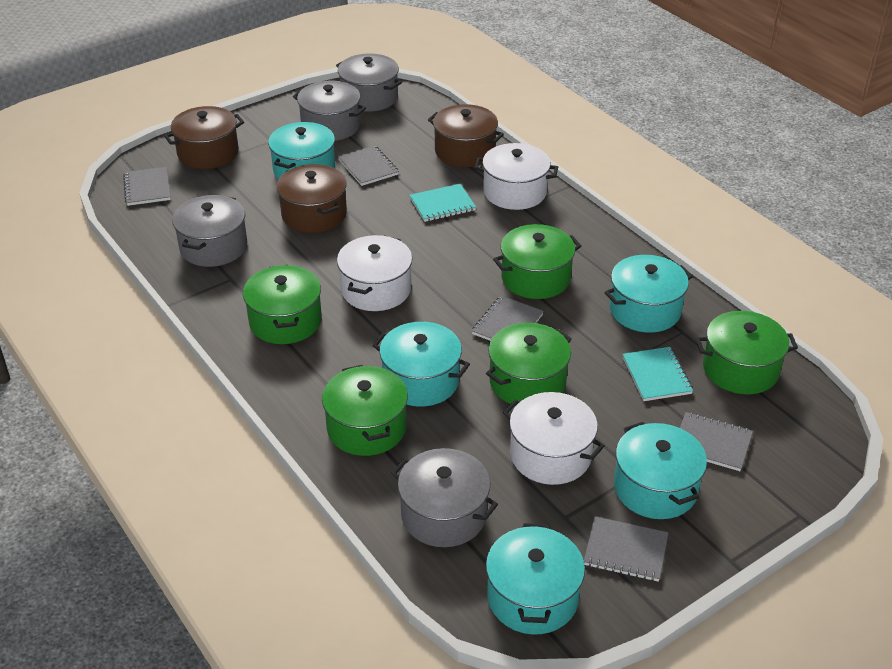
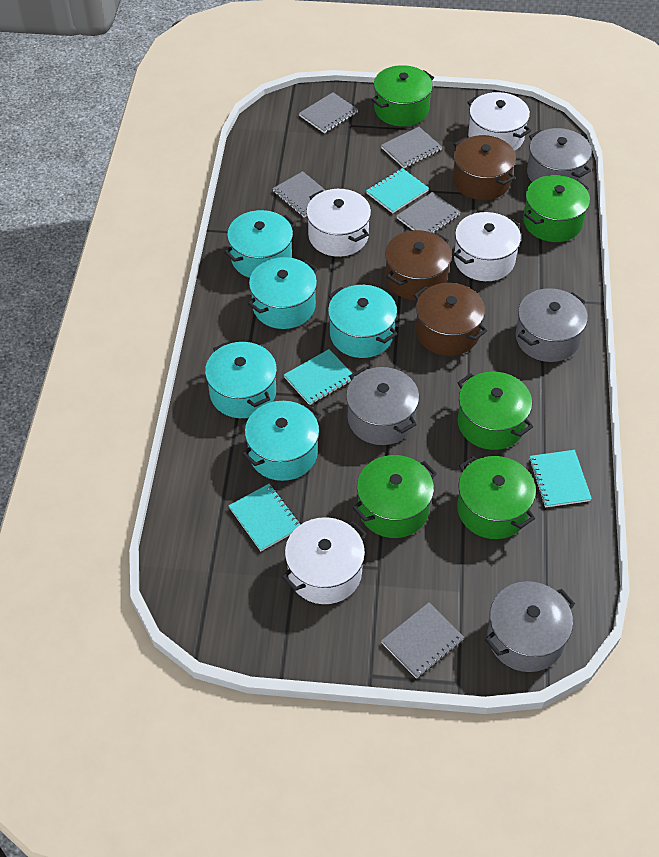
turquoise notebook: [410,184,476,222] [622,347,693,401] = 2 -> [229,484,301,551] [284,349,354,405] [366,168,429,213] [529,450,592,507] = 4
white pot: [337,235,412,311] [474,143,558,210] [503,392,605,485] = 3 -> [282,517,367,604] [306,189,371,257] [454,212,521,281] [467,92,531,151] = 4

